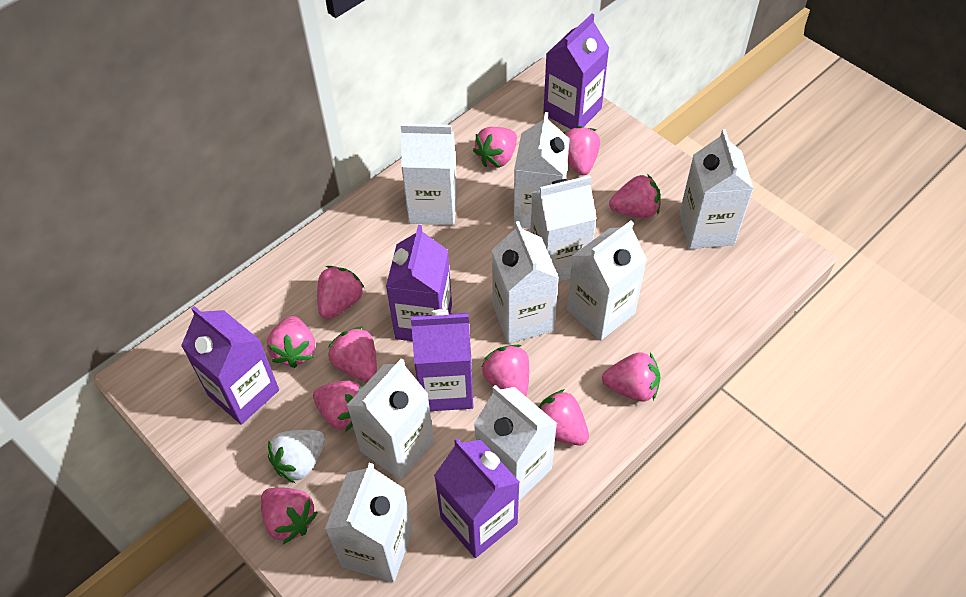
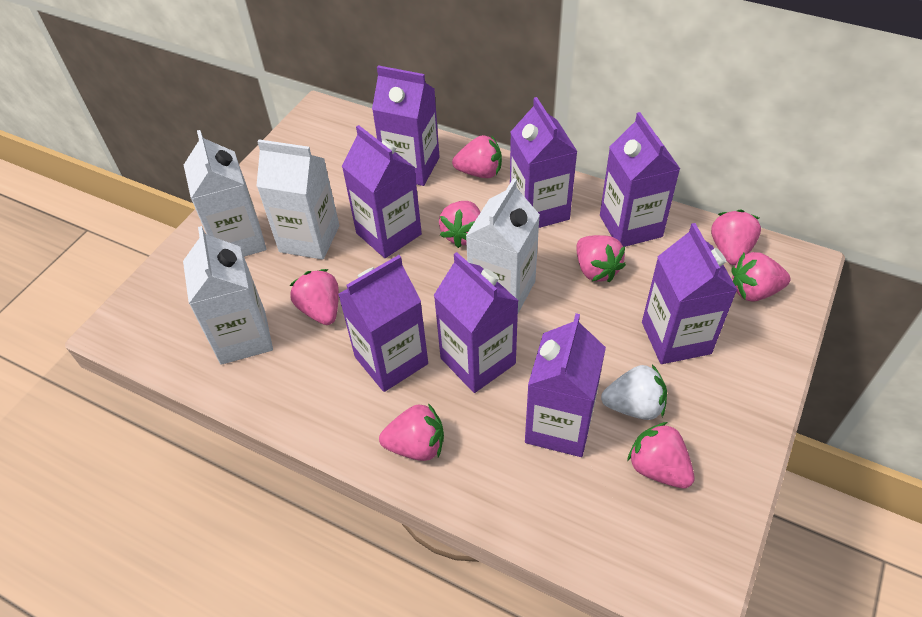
pink strawberry: [261,488,318,544] [267,316,315,368] [313,381,362,431] [317,266,364,319] [328,327,377,382] [473,127,517,168] [482,345,529,396] [539,389,589,445] [563,126,600,175] [602,352,661,402] [609,175,661,218] = 11 -> [289,269,339,325] [379,403,444,461] [439,201,481,248] [452,135,502,178] [576,235,626,282] [627,422,695,488] [711,210,761,265] [732,252,791,302] = 8
purple carton: [181,306,279,425] [386,225,452,341] [411,309,473,411] [434,438,520,558] [543,13,609,129] = 5 -> [338,255,428,392] [342,125,422,258] [372,65,440,186] [433,252,518,393] [510,97,578,228] [525,313,606,457] [600,112,680,247] [642,223,737,364] = 8
white carton: [325,463,412,582] [347,358,434,480] [401,123,457,225] [474,385,557,501] [492,221,559,343] [513,112,570,229] [530,175,597,282] [567,221,647,340] [679,129,754,249] = 9 -> [183,226,273,365] [184,130,267,257] [256,140,339,260] [466,178,540,313] = 4

